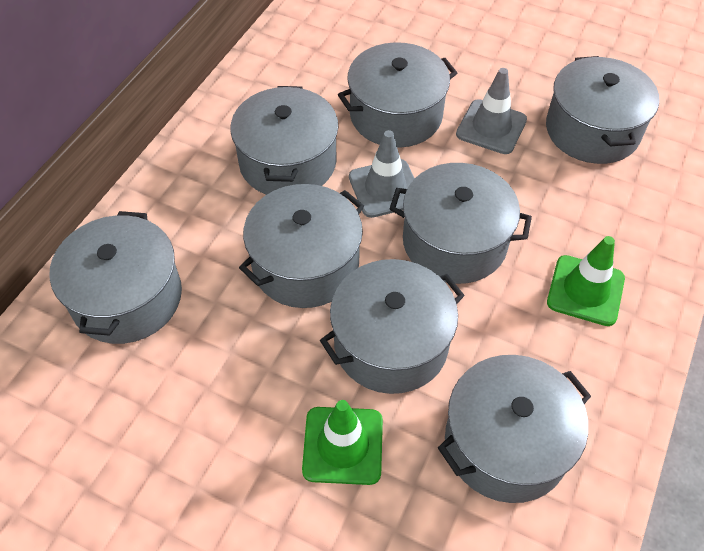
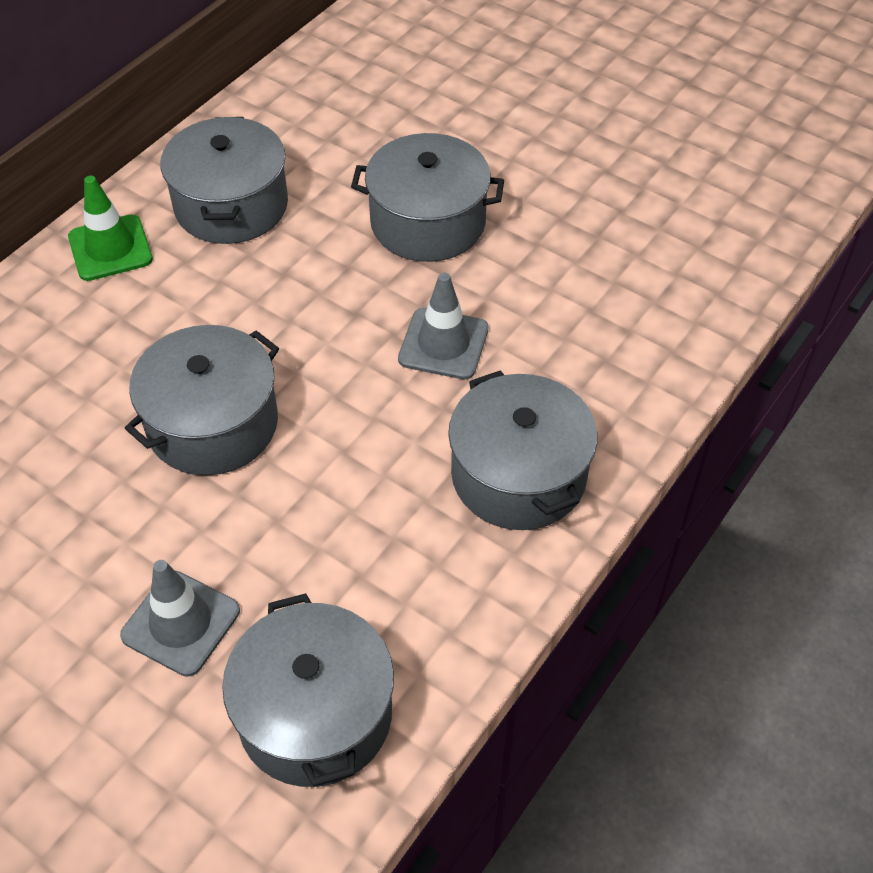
green traffic cone: [302,400,383,485] [547,236,625,326] = 2 -> [68,176,153,281] = 1
grey pot: [50,211,182,344] [230,86,338,195] [239,184,364,308] [320,259,465,394] [338,42,457,148] [390,163,532,284] [438,355,591,503] [546,56,660,164] = 8 -> [125,325,279,475] [161,117,288,244] [222,593,394,787] [351,133,504,262] [448,371,597,530] = 5

